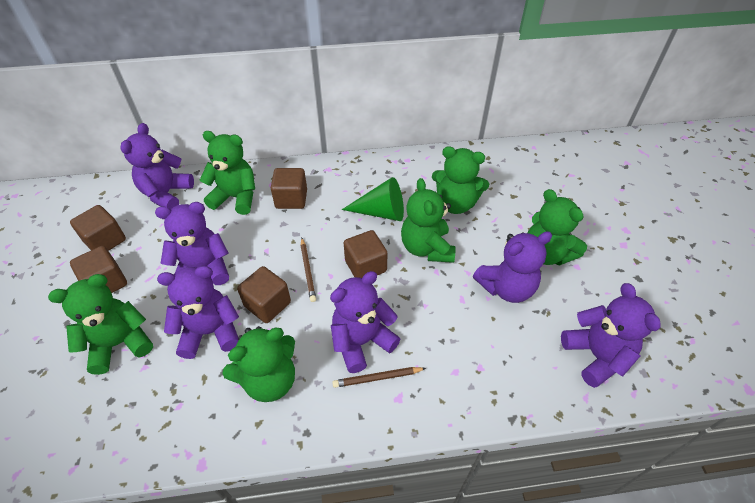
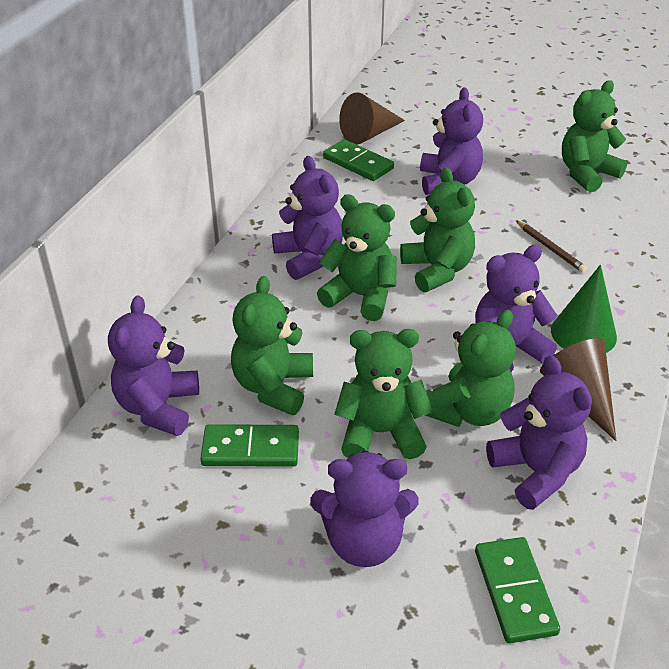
brown cone: none = 0 -> [339,92,405,145] [540,338,616,441] = 2
brown cube: [70,205,126,251] [70,246,127,293] [237,266,291,323] [271,168,307,209] [344,230,388,278] = 5 -> none = 0
brown pencil: [300,238,316,302] [332,367,426,388] = 2 -> [516,220,587,273] = 1
green domino: none = 0 -> [200,424,299,467] [323,139,394,181] [475,537,560,643] = 3

